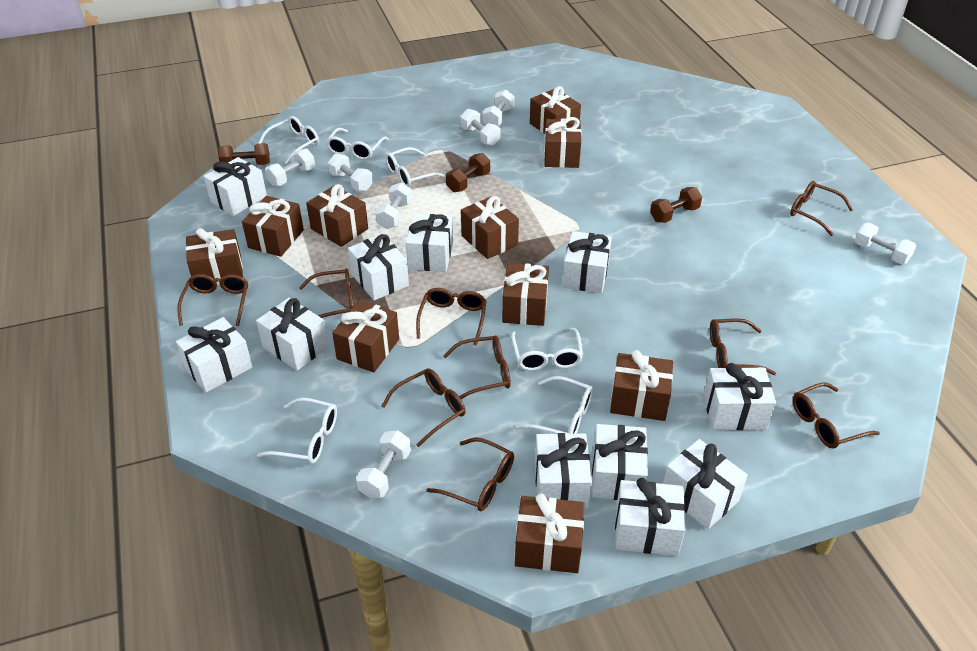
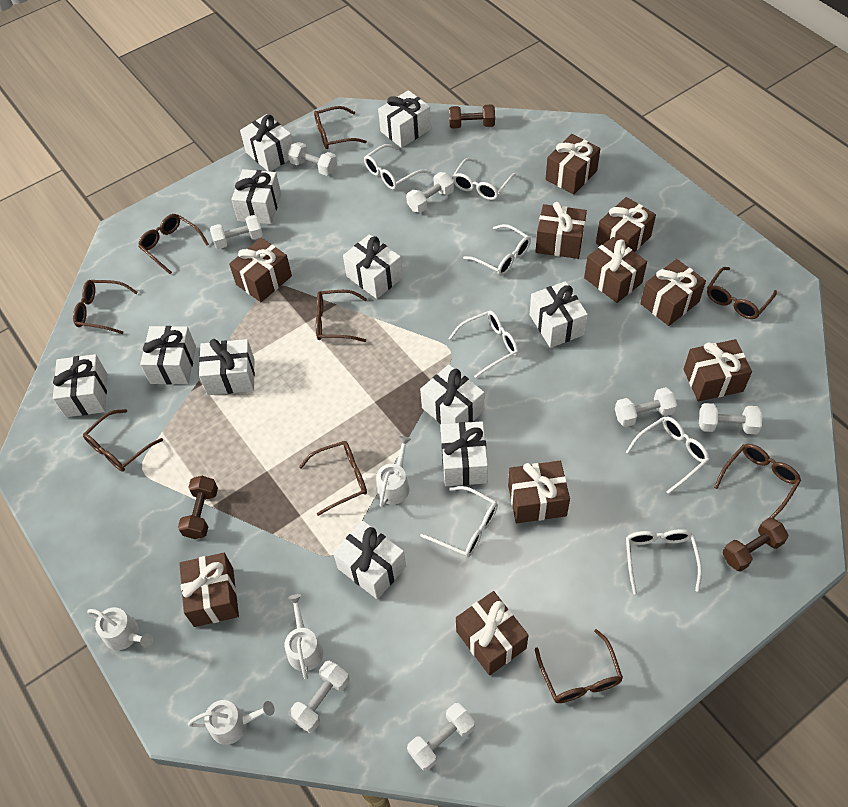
white glasses: [257,398,337,464] [258,116,319,164] [326,128,389,160] [385,147,446,187] [511,328,583,371] [515,376,593,434] = 6 -> [364,144,428,190] [420,486,498,558] [448,311,518,378] [452,158,516,200] [463,224,531,276] [626,416,709,494] [626,529,702,594] = 7
white watering can: none = 0 -> [87,607,153,650] [188,700,275,745] [285,594,323,679] [376,436,411,508] = 4

